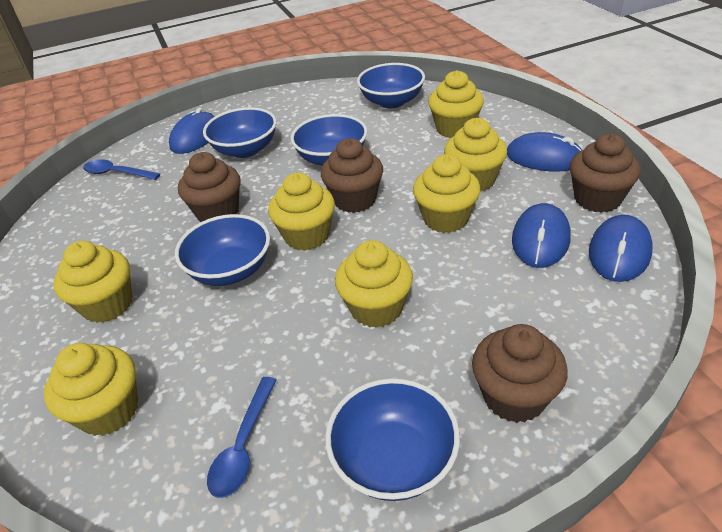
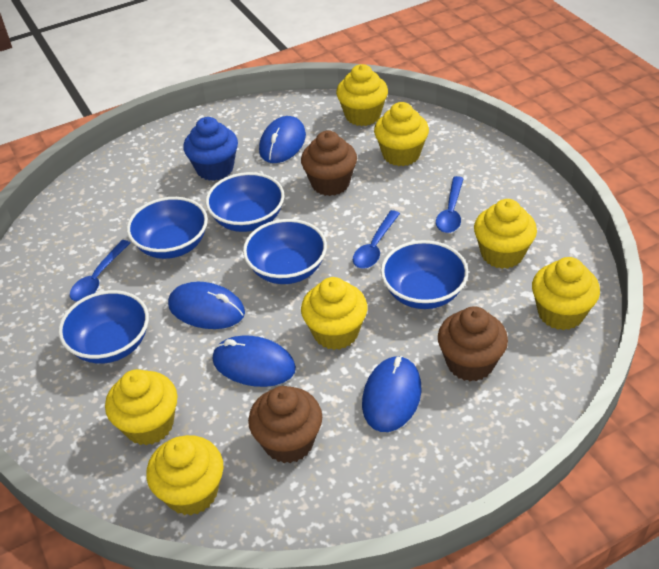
blue cupcake: none = 0 -> [183,117,238,181] = 1
blue spoon: [83,159,160,180] [207,377,277,498] = 2 -> [70,240,130,301] [353,210,400,269] [436,176,464,233] = 3
brown cupcake: [178,152,241,222] [321,138,383,213] [472,324,568,423] [570,134,641,213] = 4 -> [248,386,322,463] [301,130,357,196] [438,306,508,381] = 3

